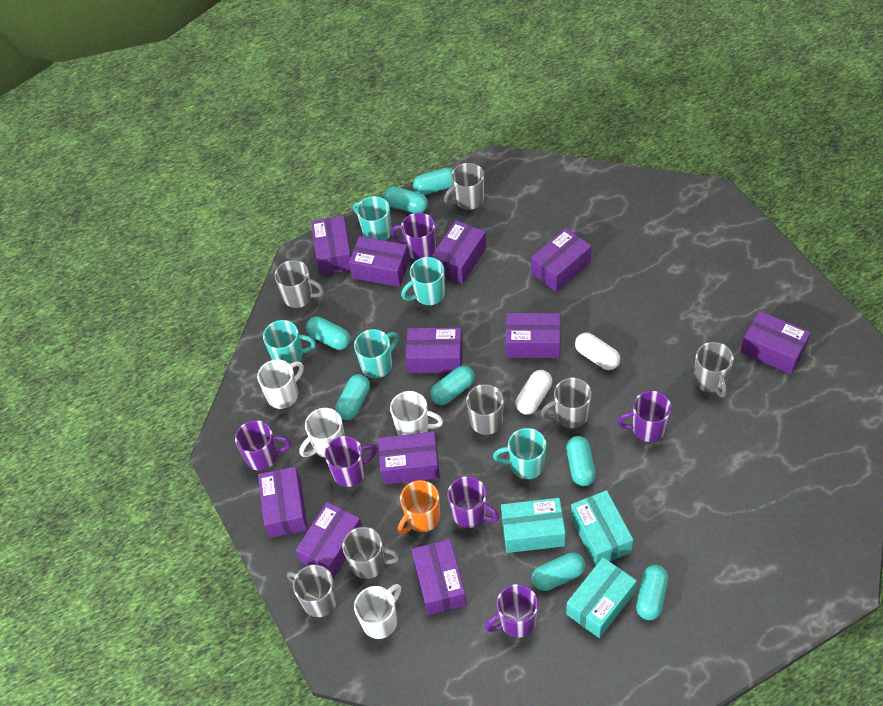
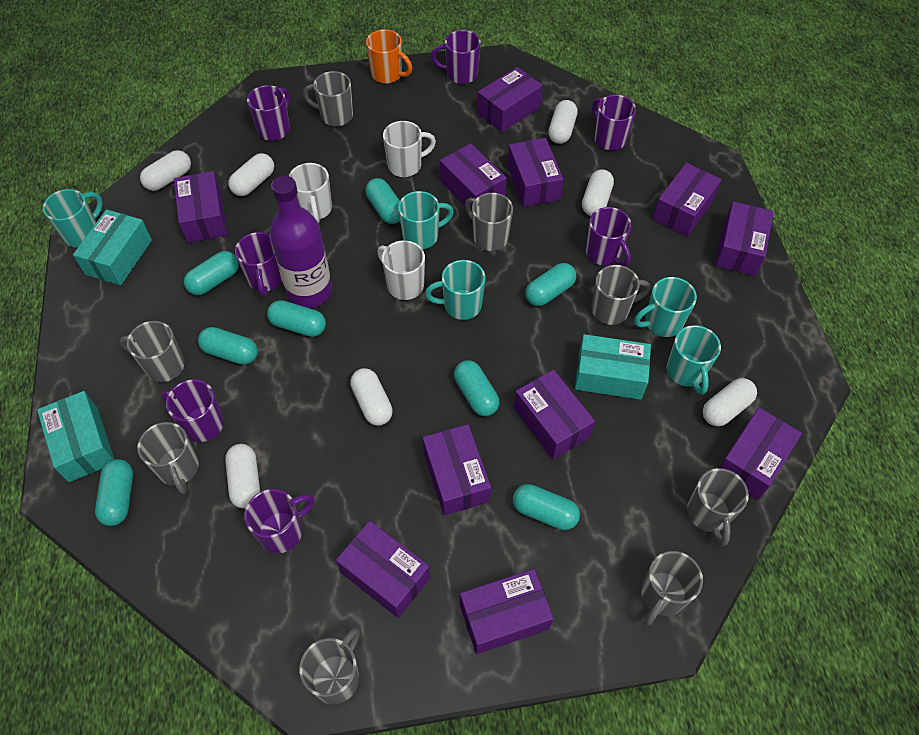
grey mug: [275,260,324,308] [287,565,337,617] [342,527,400,579] [444,163,484,210] [466,384,511,435] [541,378,592,428] [694,342,734,398] = 7 -> [120,321,185,382] [137,422,199,494] [299,628,360,704] [303,71,353,126] [465,193,513,251] [592,265,650,325] [641,551,703,626] [687,468,749,546] = 8
purple bottle: none = 0 -> [270,176,332,308] = 1
purple mug: [235,420,291,471] [325,436,377,487] [391,213,436,260] [447,476,500,528] [485,584,538,638] [617,391,672,442] = 6 -> [161,379,224,442] [235,232,282,297] [244,489,315,553] [247,85,290,141] [431,30,481,84] [586,207,631,267] [592,95,636,150] = 7
white capsule: [515,370,552,415] [575,333,620,370] = 2 -> [140,150,191,191] [225,444,260,508] [228,153,274,196] [350,368,393,426] [548,100,578,144] [582,169,614,216] [703,378,757,426] = 7
white mug: [257,359,304,409] [300,408,345,458] [354,584,401,639] [390,391,443,435] = 4 -> [289,163,332,223] [377,240,425,300] [383,121,436,177] = 3

